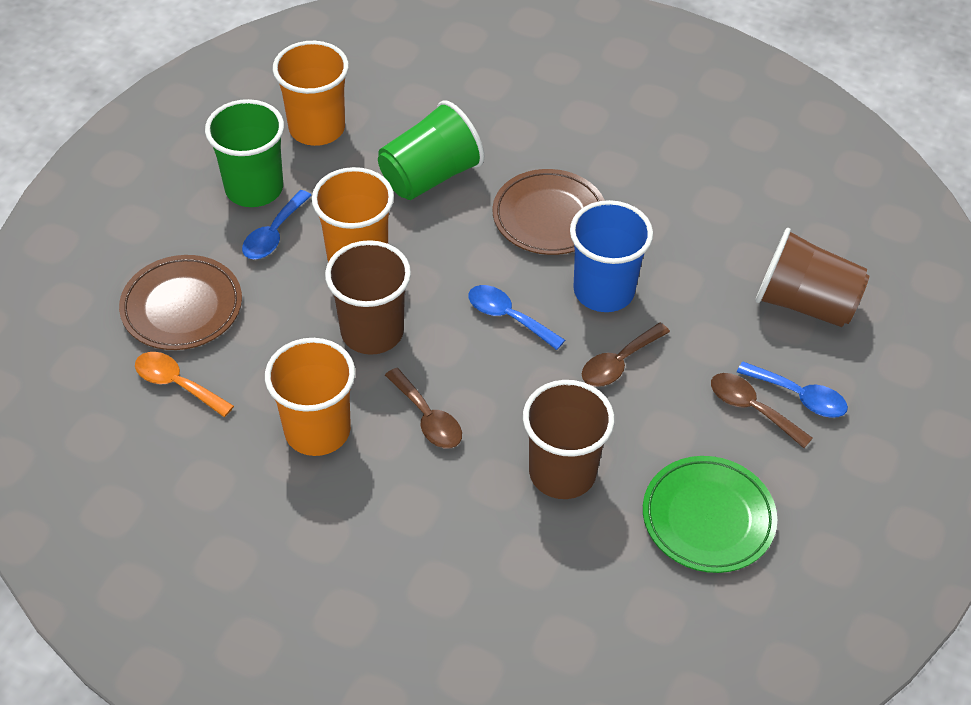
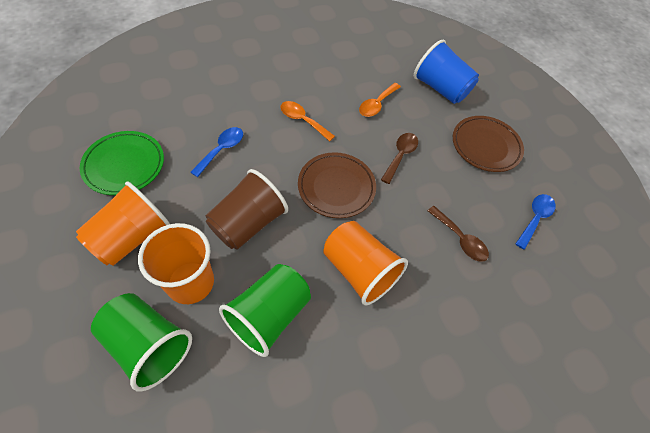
blue spoon: [242,190,312,260] [468,285,565,350] [737,362,848,418] = 3 -> [190,127,243,177] [515,194,555,250] = 2
brown cup: [325,240,411,355] [523,380,615,499] [755,228,869,327] = 3 -> [206,169,288,250] = 1
brown spoon: [385,368,462,448] [582,323,670,387] [711,373,813,448] = 3 -> [381,133,418,184] [428,206,489,262] = 2
orange spoon: [135,352,234,417] = 1 -> [280,101,335,141] [359,83,401,117] = 2

